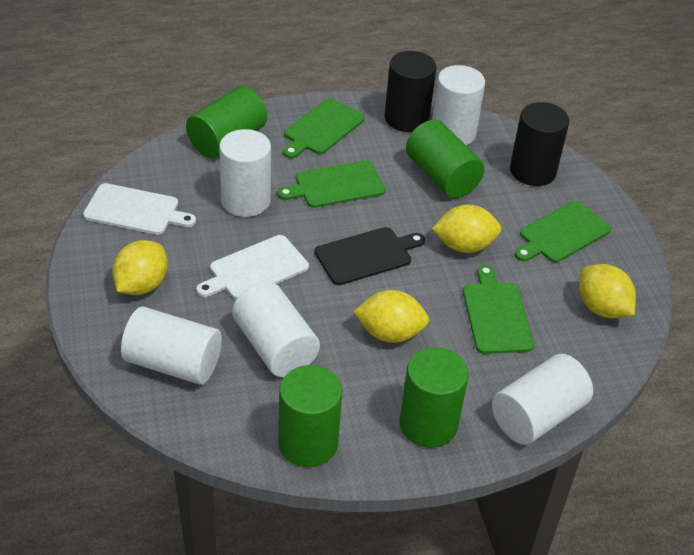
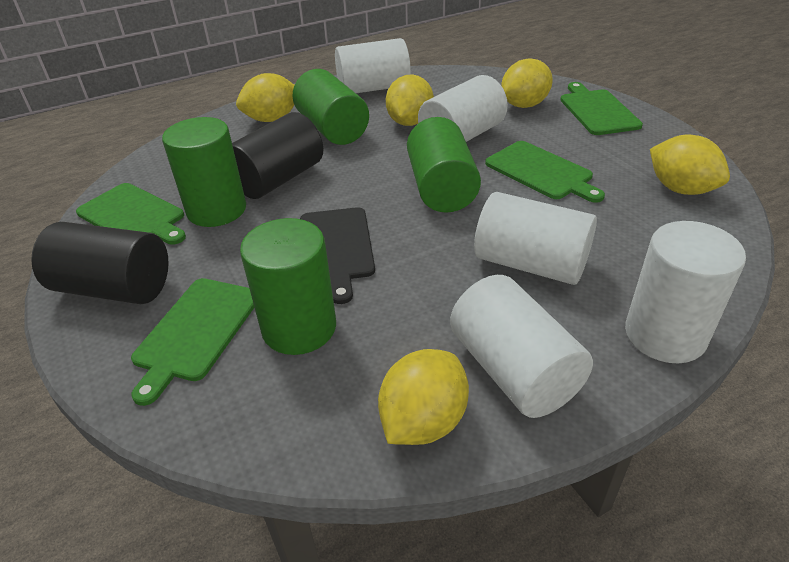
white cutting board: [83,183,196,235] [196,235,309,299] = 2 -> none = 0
yellow lemon: [112,240,168,295] [353,290,429,343] [432,204,501,253] [579,264,636,319] = 4 -> [236,73,294,122] [378,349,469,445] [386,74,434,126] [501,58,553,108] [650,135,730,195] = 5

